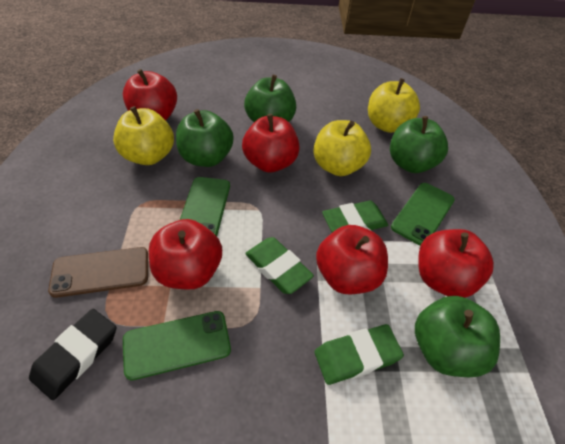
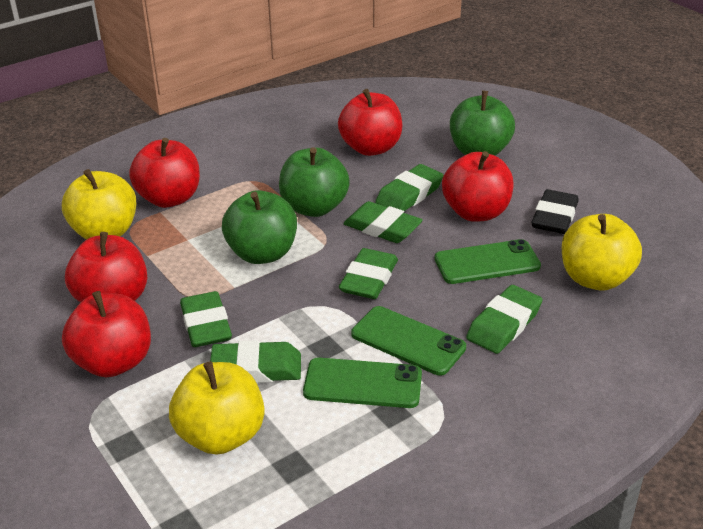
brown phone: [48,247,148,298] = 1 -> none = 0
green apple: [176,109,233,167] [244,75,296,122] [390,116,448,173] [415,296,500,377] = 4 -> [222,190,297,264] [279,147,350,217] [450,91,515,156] = 3
green eraser: [245,237,314,294] [314,324,404,385] [322,201,388,232] = 3 -> [180,291,232,347] [210,340,301,383] [339,248,398,299] [343,201,423,243] [375,164,444,211] [466,285,543,354] = 6

